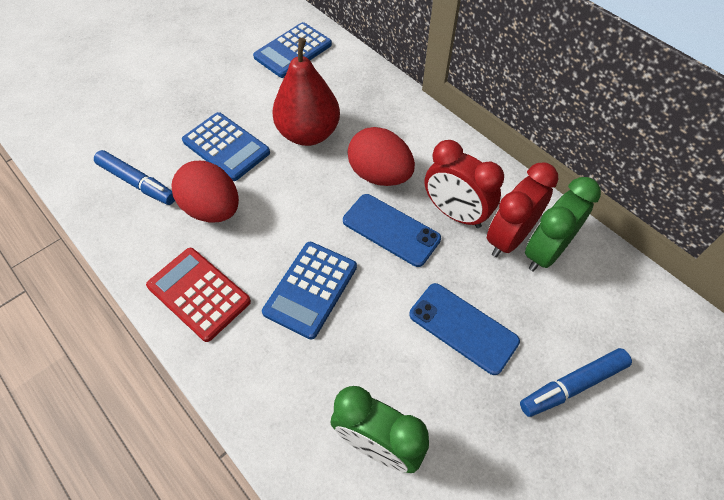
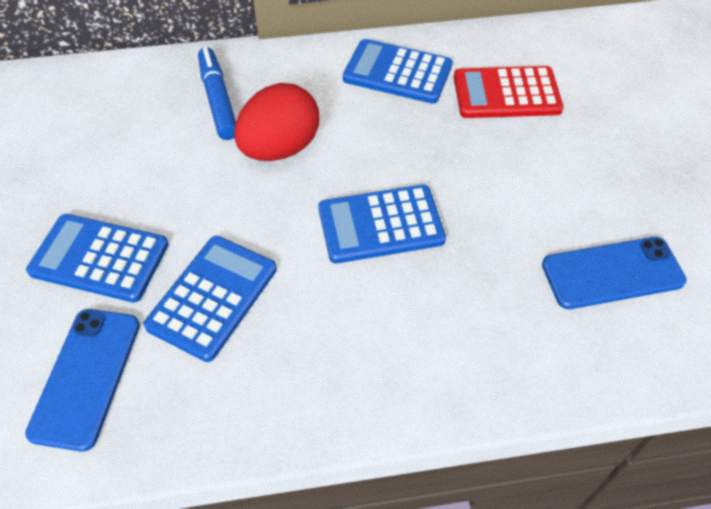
blue calculator: [182,112,270,181] [253,22,332,78] [262,242,357,339] = 3 -> [26,214,169,303] [143,236,277,362] [318,185,446,263] [343,39,453,104] = 4
blue marker: [94,150,175,205] [520,348,632,417] = 2 -> [198,47,236,140] = 1
green clock: [330,386,429,473] [525,177,601,272] = 2 -> none = 0
red clock: [425,140,504,228] [487,162,559,257] = 2 -> none = 0
red egg: [171,161,239,223] [348,127,415,186] = 2 -> [234,83,319,161] = 1
red pear: [272,38,340,146] = 1 -> none = 0

